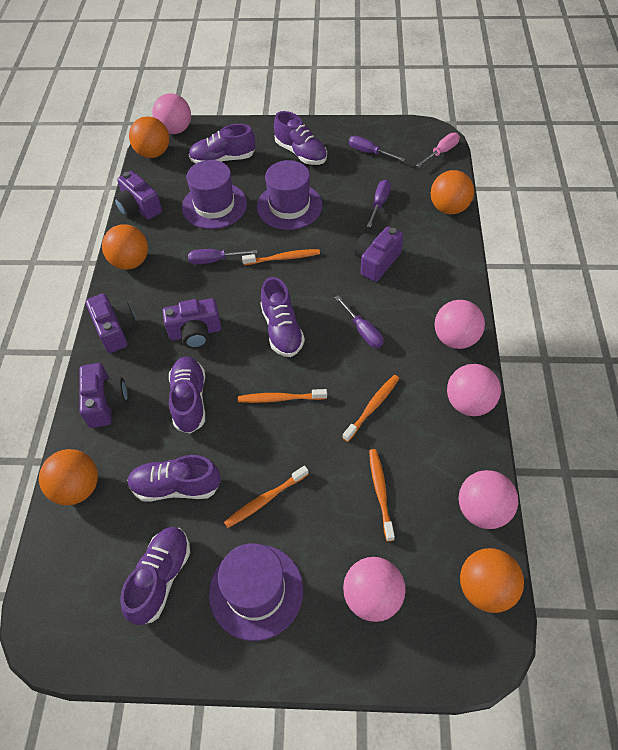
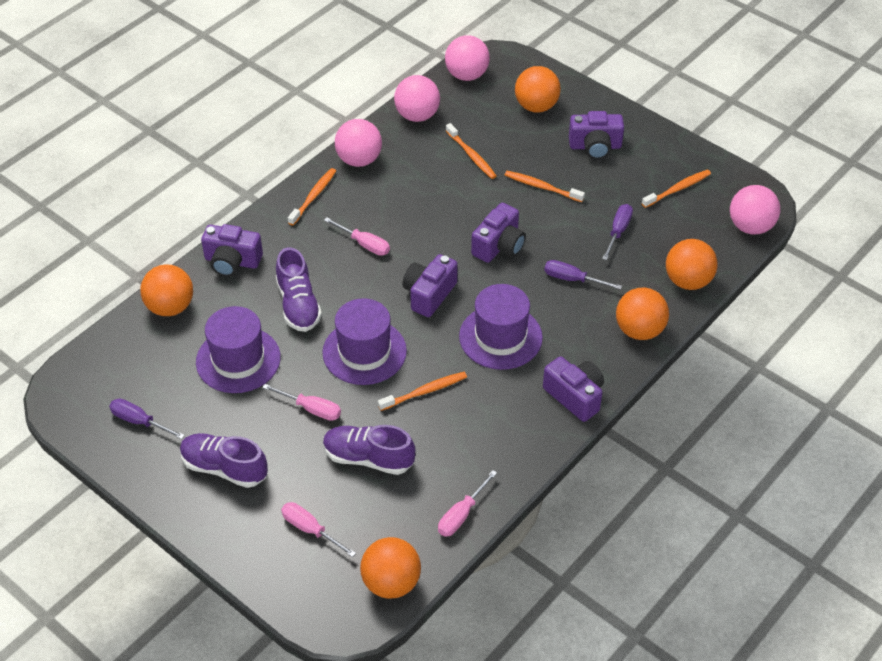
pink ball: [152,93,191,134] [343,557,406,622] [434,300,485,349] [447,364,501,416] [459,470,518,529] = 5 -> [335,119,382,167] [394,75,440,122] [445,35,490,81] [730,185,780,235] = 4
pink screwdriver: [416,133,460,167] = 1 -> [262,384,341,421] [281,502,356,557] [324,217,390,256] [438,470,497,537] = 4
purple screwdriver: [188,249,257,264] [335,295,383,348] [349,136,405,161] [367,180,391,227] = 4 -> [109,398,185,439] [544,260,622,290] [602,204,633,260] = 3
purple shoe: [120,527,190,625] [127,455,221,502] [169,357,205,433] [189,124,255,164] [261,277,305,357] [274,111,327,165] = 6 -> [180,433,268,488] [276,247,322,332] [323,425,416,475] = 3

